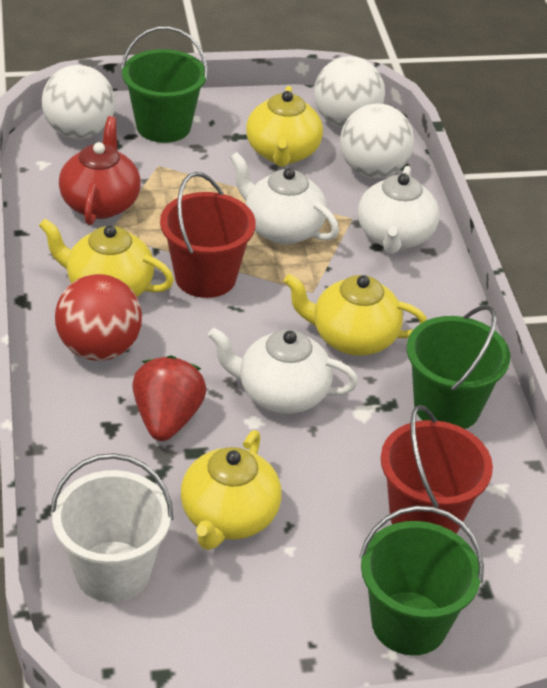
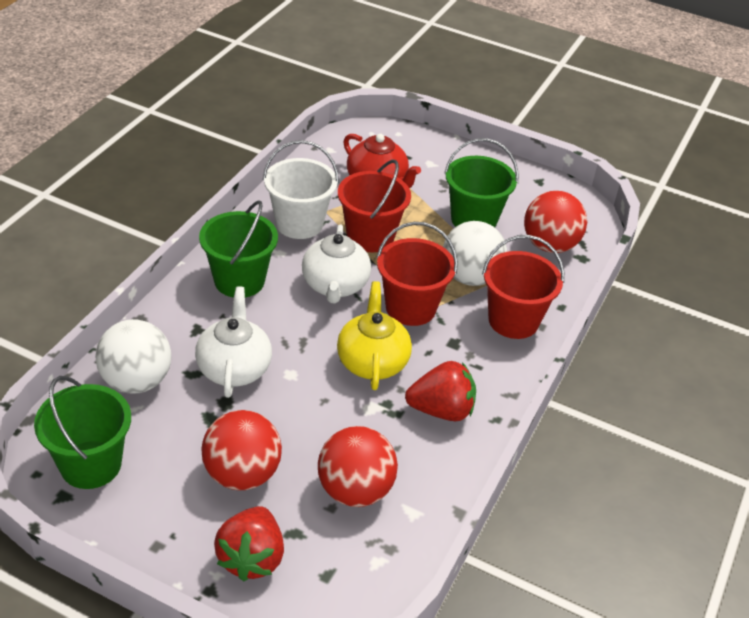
red ball: [55,274,142,361] = 1 -> [202,410,282,490] [318,426,398,507] [524,191,587,253] = 3
red bucket: [160,172,256,298] [381,405,493,534] = 2 -> [338,160,411,252] [376,222,458,326] [482,235,564,339] = 3
red strawberry: [132,355,206,441] = 1 -> [214,506,284,581] [405,361,476,421] = 2
white ball: [42,65,115,139] [314,56,385,128] [340,104,414,178] = 3 -> [95,319,171,394] [443,221,507,286] = 2
white teapot: [208,328,358,414] [230,152,339,245] [358,166,439,254] = 3 -> [195,286,272,398] [302,224,371,303] = 2
yellow teapot: [39,219,174,297] [181,430,282,550] [246,86,323,167] [284,274,427,356] = 4 -> [337,281,412,390] = 1

